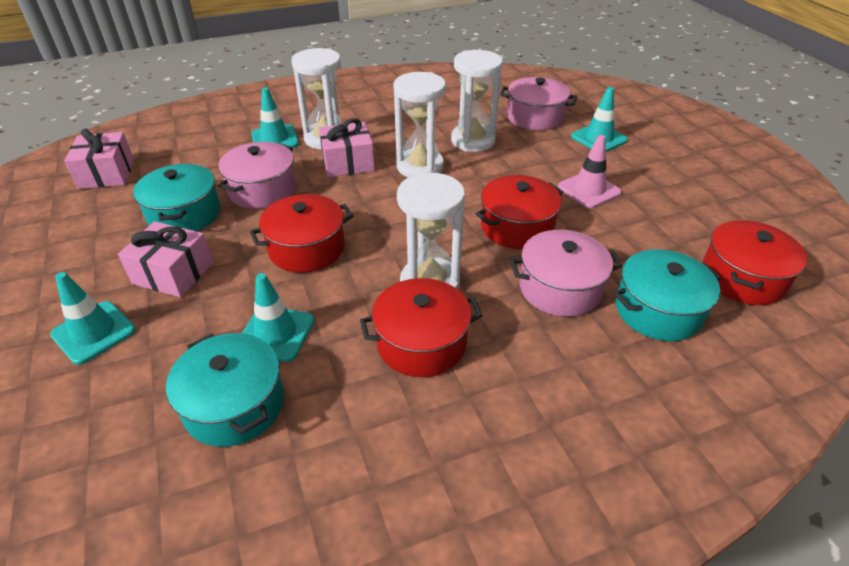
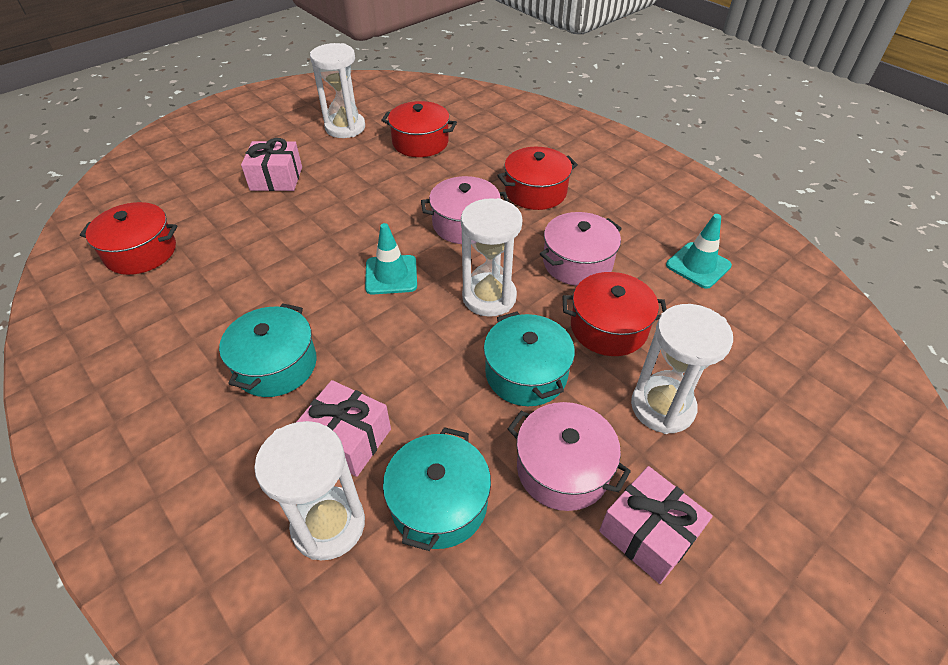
pink traffic cone: [558,135,622,208] = 1 -> none = 0
turquoise traffic cone: [50,272,136,365] [242,273,314,362] [251,87,299,148] [571,87,628,152] = 4 -> [365,223,417,295] [666,214,732,289] = 2

